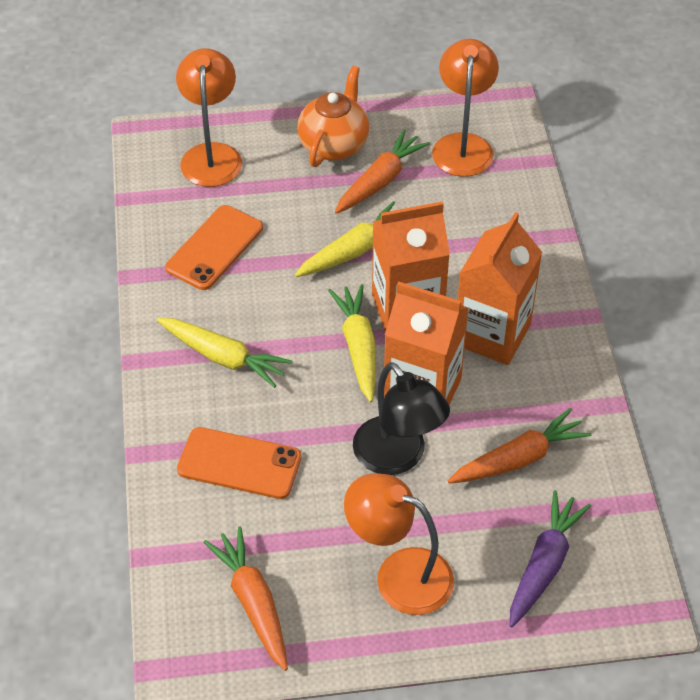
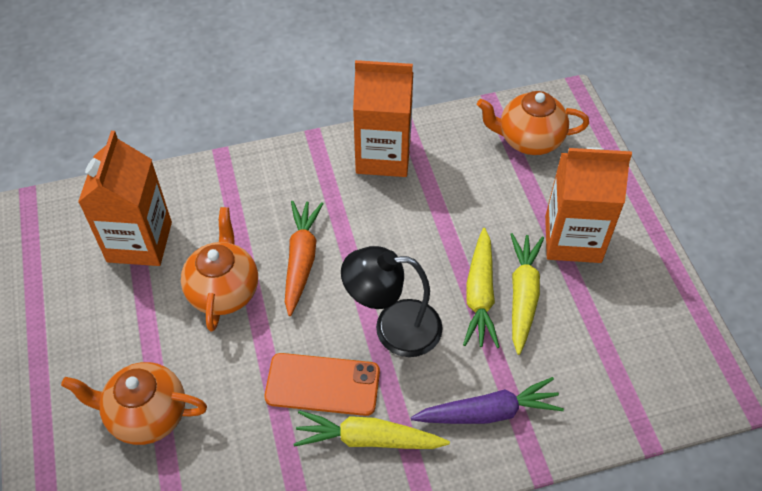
orange carrot: [204,526,288,671] [335,129,430,214] [448,408,592,484] = 3 -> [285,201,324,316] = 1
orange lamp: [176,48,242,187] [344,473,454,615] [432,39,499,177] = 3 -> none = 0
orange phone: [165,205,263,290] [177,427,302,499] = 2 -> [264,353,380,416] = 1
orange teapot: [297,66,369,167] = 1 -> [61,362,207,445] [181,207,258,332] [477,91,589,155] = 3

